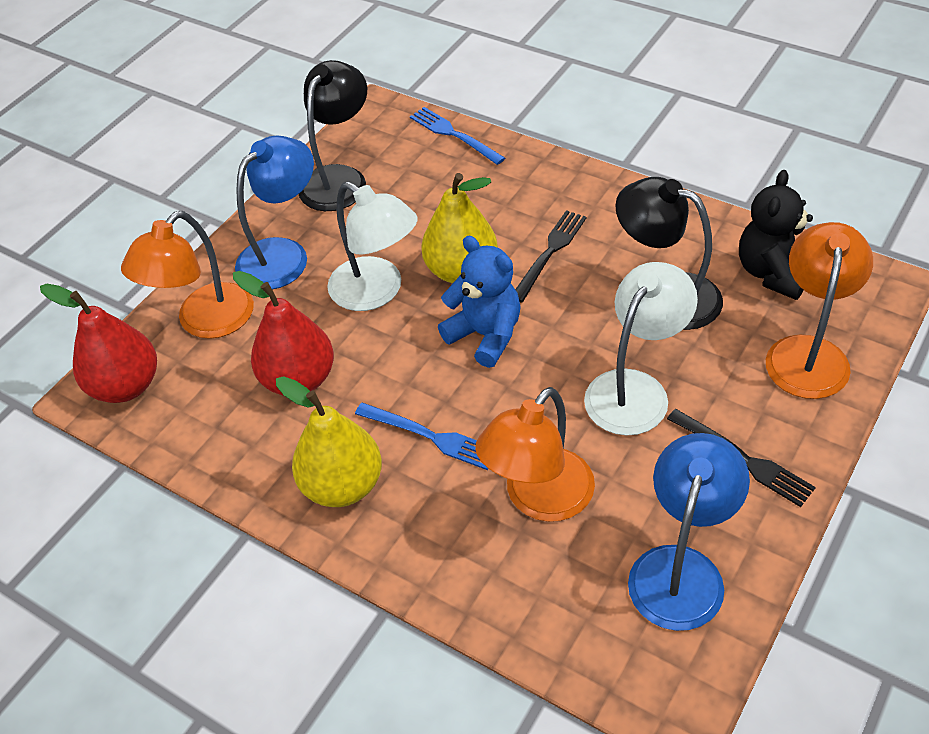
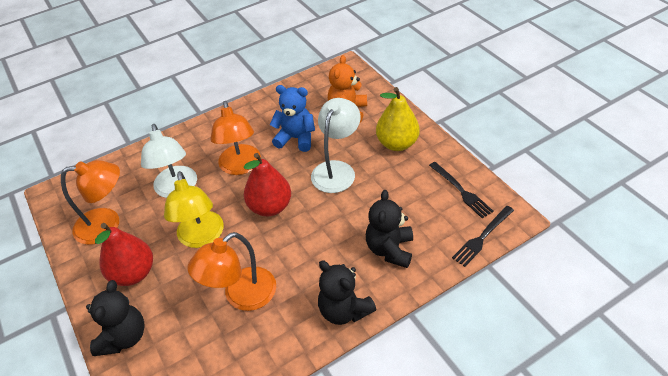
black lamp: [299,60,367,211] [616,177,723,330] = 2 -> none = 0
black teddy bear: [739,170,813,300] = 1 -> [86,280,145,356] [318,260,377,325] [366,190,413,268] = 3
blue fork: [355,403,488,470] [410,107,505,165] = 2 -> none = 0
blue lamp: [235,136,314,289] [628,433,750,631] = 2 -> none = 0
orange teddy bear: none = 0 -> [328,55,367,123] = 1
yellow lamp: none = 0 -> [164,171,224,248] = 1
yellow pear: [276,376,382,507] [421,173,498,283] = 2 -> [376,87,420,151] = 1

